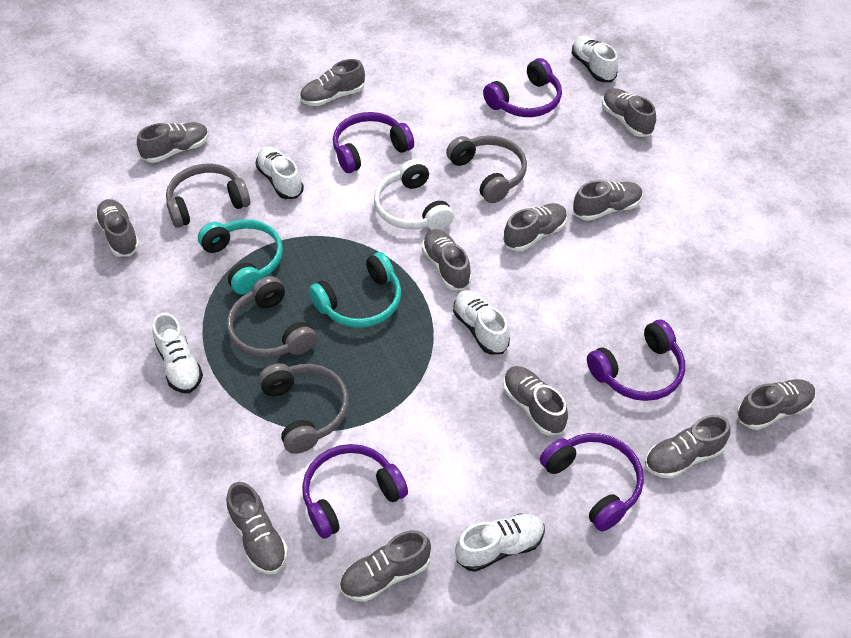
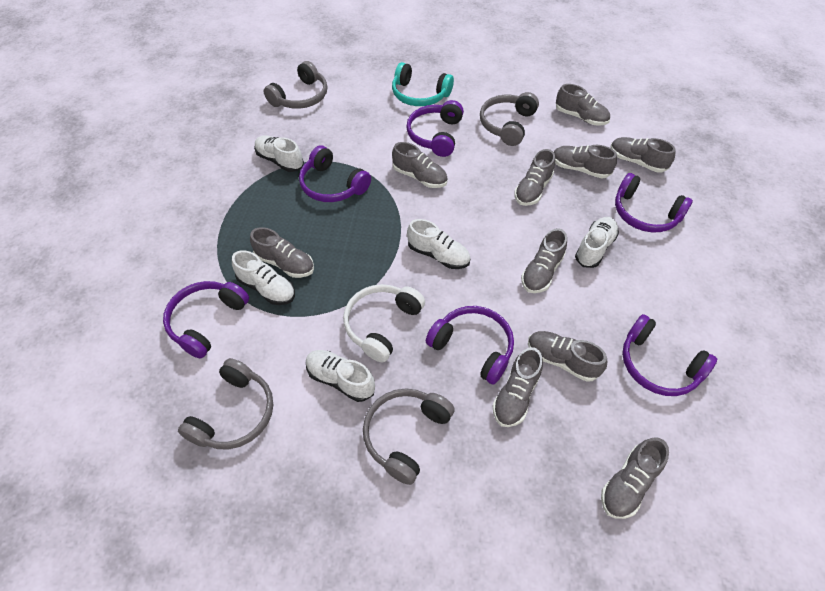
grey shoe: [95,199,140,257] [137,122,209,163] [226,482,288,575] [300,59,365,106] [340,530,431,602] [422,229,472,290] [503,203,567,251] [503,366,568,436] [573,180,643,221] [602,88,656,137] [645,415,731,479] [737,379,816,430] = 12 -> [250,227,314,278] [392,142,448,188] [493,347,543,427] [514,149,555,206] [521,228,567,293] [528,331,607,382] [554,145,617,178] [556,84,610,126] [601,438,669,519] [610,137,676,173] = 10
purple headphones: [302,444,408,539] [333,112,414,173] [483,58,562,117] [540,433,644,531] [587,320,685,401] = 5 -> [163,281,249,359] [299,145,371,202] [406,100,464,157] [426,306,514,385] [615,173,693,233] [622,314,717,396] = 6
turquoise headphones: [198,219,283,295] [309,252,401,328] = 2 -> [392,62,454,106] = 1

